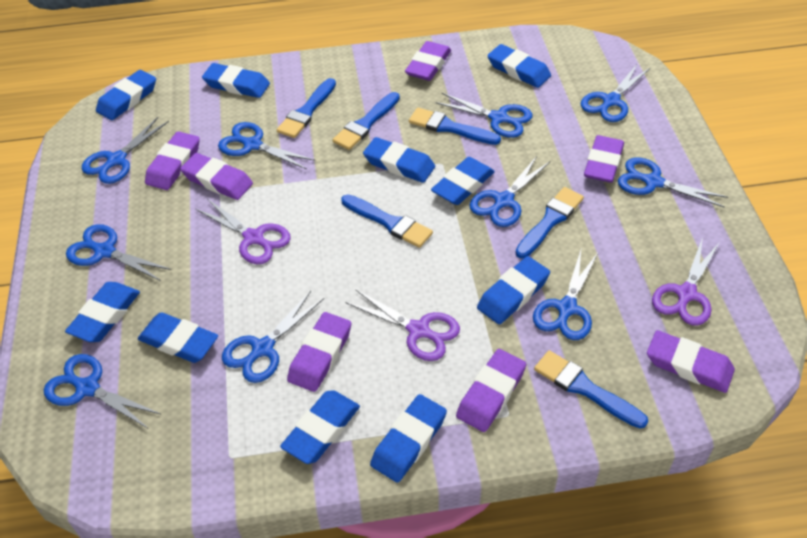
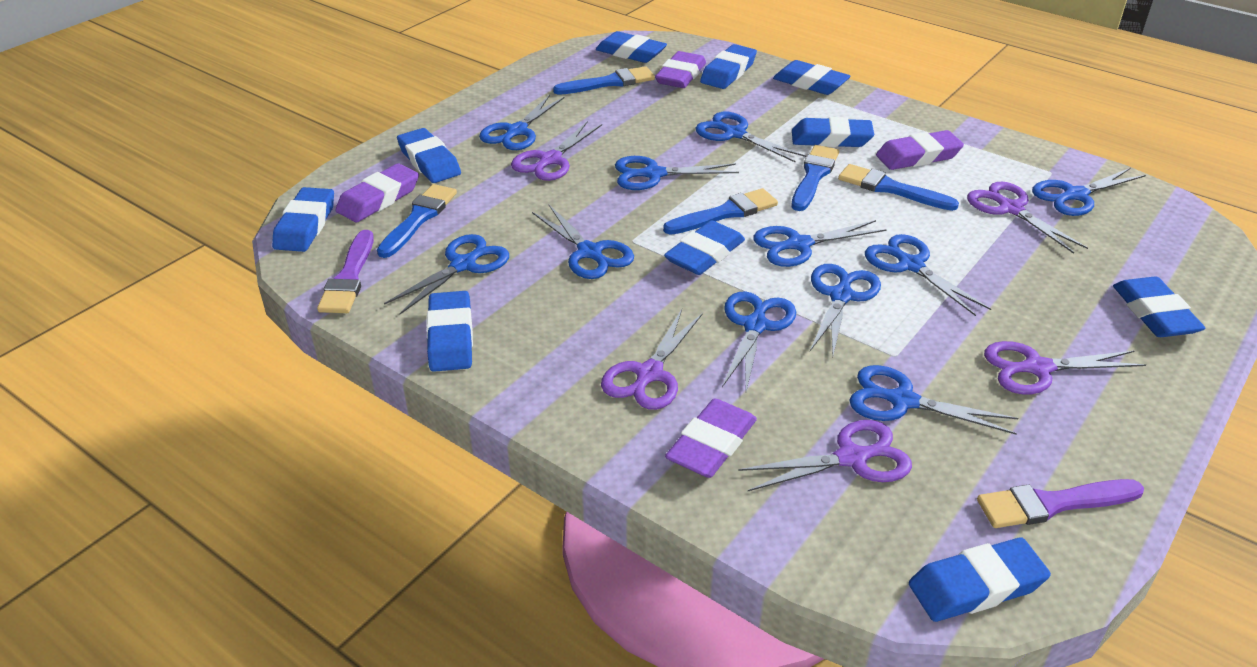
blue brush: [277,78,336,138] [332,92,400,150] [341,194,433,248] [409,107,501,145] [515,187,584,258] [534,350,648,428] = 6 -> [377,184,457,258] [553,66,655,95] [663,188,778,235] [791,145,839,211] [838,164,959,211] = 5
blue scissors: [44,354,161,428] [66,224,171,281] [82,117,169,184] [218,122,315,169] [222,291,324,383] [435,93,532,138] [470,156,550,227] [533,250,598,340] [581,64,650,122] [618,158,728,208] = 10 -> [384,234,509,315] [479,95,565,150] [532,204,634,279] [615,156,739,190] [695,112,806,163] [722,291,796,391] [753,220,887,267] [810,264,881,358] [849,365,1018,435] [865,234,991,316] [1032,168,1146,216] = 11
purple brush: none = 0 -> [317,230,374,313] [977,479,1144,528] = 2
purple eraser: [145,131,200,190] [180,153,253,200] [287,312,351,392] [405,41,451,81] [456,349,526,432] [584,135,624,183] [647,330,735,393] = 7 -> [335,164,419,222] [655,51,706,88] [665,398,757,478] [876,130,964,170] = 4
purple scissors: [196,199,291,264] [346,289,460,361] [652,237,720,326] = 3 -> [511,121,602,181] [601,309,703,410] [738,420,912,491] [967,182,1088,254] [984,341,1146,395] = 5

